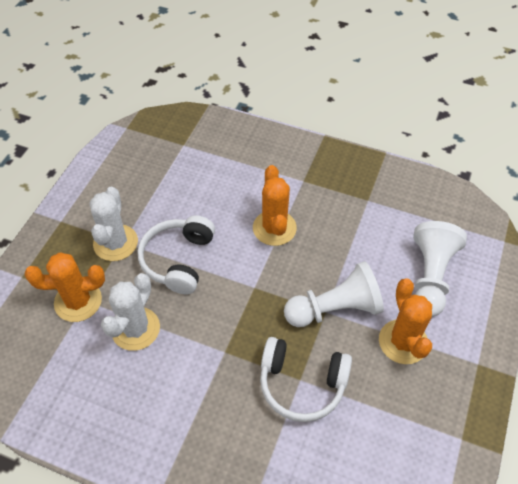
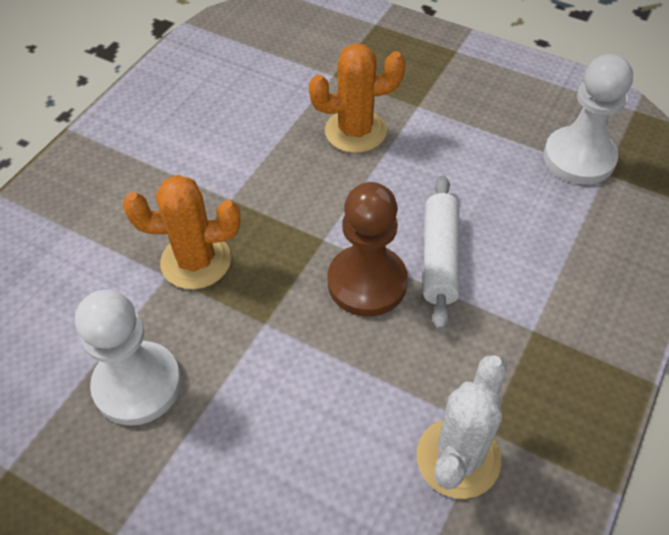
brown pawn: none = 0 -> [328,182,408,316] = 1
orange cactus: [25,252,105,322] [253,165,297,246] [379,278,432,364] = 3 -> [123,175,240,289] [309,43,406,153] = 2
white cactus: [89,187,138,261] [101,273,160,351] = 2 -> [417,355,507,499] = 1
white headphones: [138,216,215,294] [260,337,352,422] = 2 -> none = 0
white rolling pin: none = 0 -> [423,175,460,330] = 1

